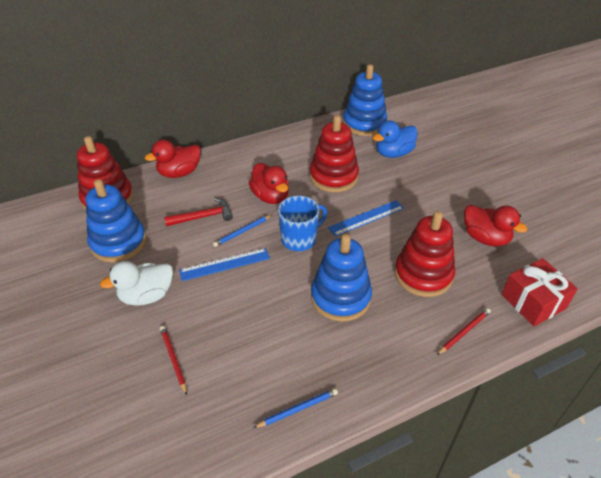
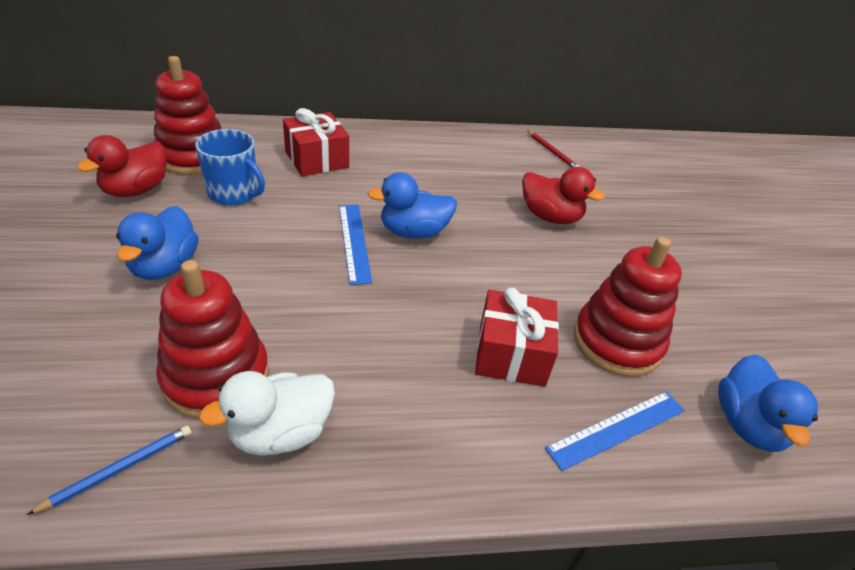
blue duck: [373,120,418,158] = 1 -> [116,206,198,280] [368,172,457,239] [718,354,818,452] = 3
blue pencil: [213,215,272,247] [253,388,338,428] = 2 -> [27,425,192,515] = 1
blue stacking toy: [86,179,146,262] [311,234,372,322] [343,64,387,136] = 3 -> none = 0
red duck: [145,140,201,178] [249,163,289,204] [464,205,527,246] = 3 -> [77,135,167,197] [522,167,605,224] = 2
red gift: [502,258,578,326] = 1 -> [283,108,349,177] [475,287,559,387] = 2
red hammer: [164,198,233,227] = 1 -> none = 0
red pencil: [160,326,187,395] [437,308,491,355] = 2 -> [527,130,580,167] = 1

